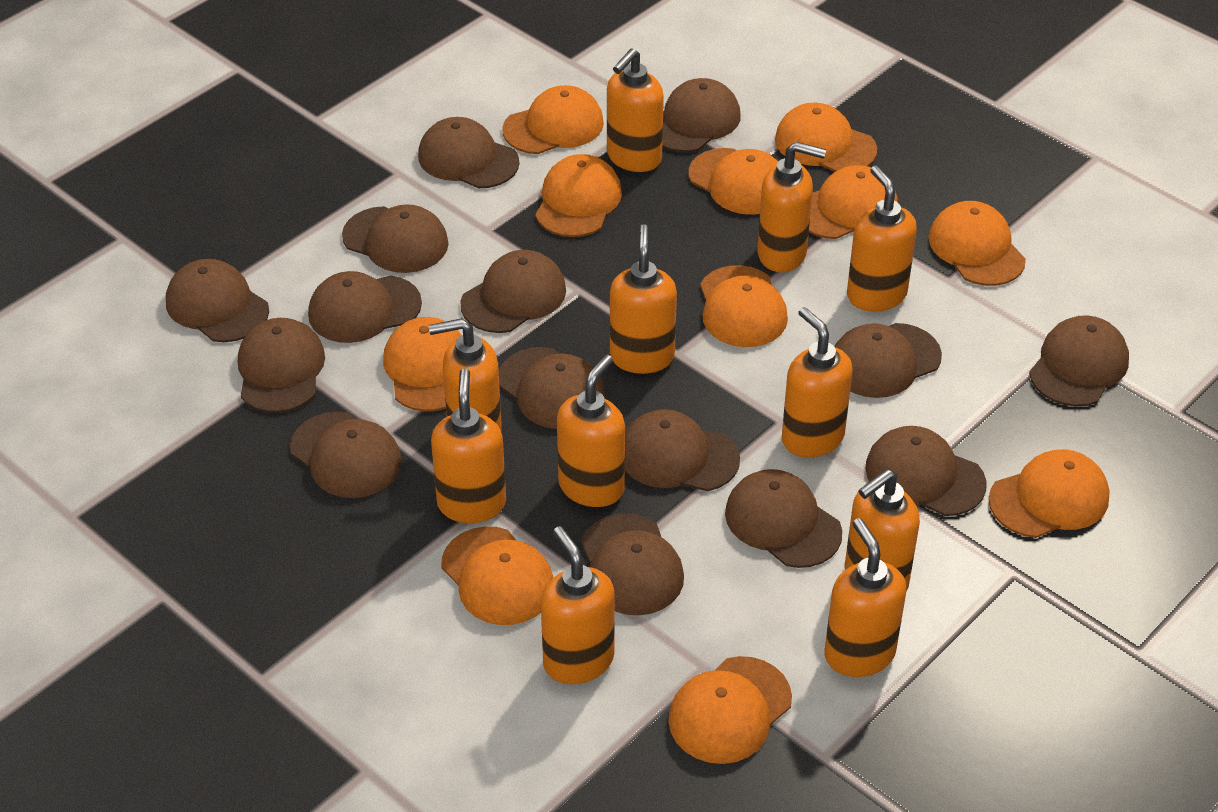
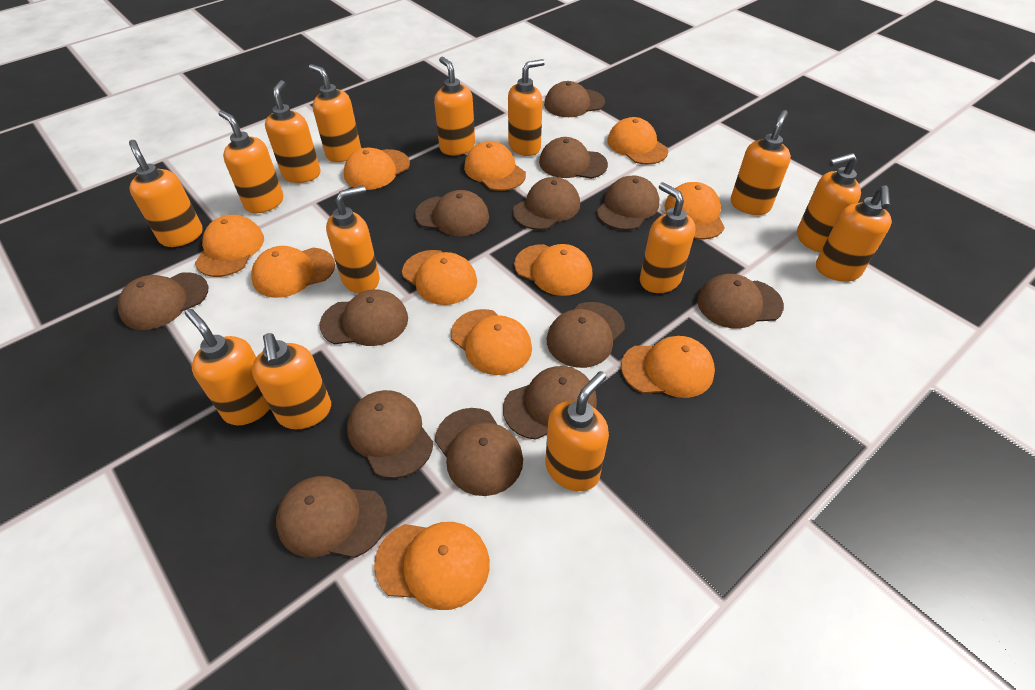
brown cap: [166,259,269,342] [238,318,325,413] [290,412,402,498] [308,271,422,343] [342,204,449,273] [418,117,520,188] [460,250,566,333] [499,347,606,429] [581,513,684,615] [625,409,740,491] [662,78,741,152] [725,469,842,568] [835,323,942,398] [865,426,987,516] [1029,315,1129,406] = 15 -> [118,272,209,330] [276,476,387,558] [319,289,408,346] [347,390,433,479] [415,190,489,236] [435,408,523,496] [503,366,597,440] [513,177,580,230] [539,137,608,179] [544,81,605,117] [547,302,625,368] [597,176,659,230] [697,274,784,329] = 13
orange soap dispenser: [429,318,502,430] [431,368,506,523] [541,526,615,684] [557,355,625,507] [607,49,664,172] [610,224,677,374] [757,142,826,272] [782,307,853,457] [825,518,906,677] [845,469,920,591] [847,166,917,312] = 11 -> [129,140,203,247] [185,309,270,425] [218,110,283,213] [252,333,331,429] [265,80,321,183] [309,64,361,162] [326,185,380,293] [434,57,475,155] [508,59,545,156] [545,371,609,491] [640,182,696,293] [731,110,791,215] [797,153,861,252] [816,185,892,282] = 14

